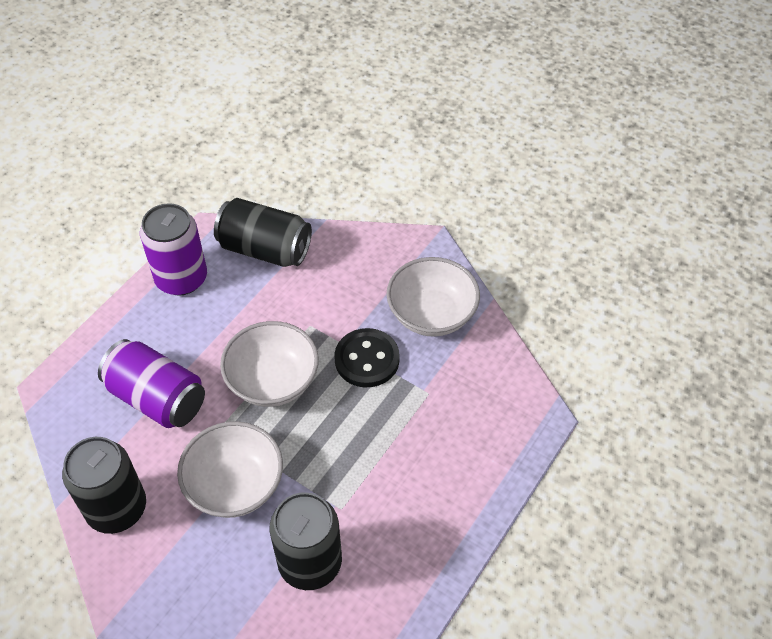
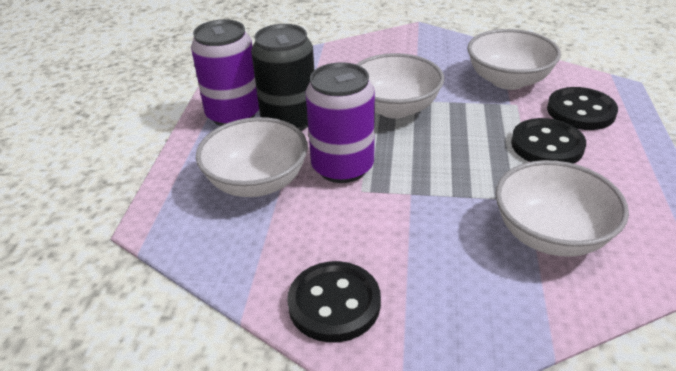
black button: [334,328,400,387] = 1 -> [287,261,381,343] [511,118,586,164] [547,87,618,130] = 3
black can: [62,437,146,534] [214,198,312,267] [269,492,342,590] = 3 -> [251,24,314,131] = 1
white bowl: [177,421,283,518] [220,321,319,407] [387,257,480,337] = 3 -> [196,117,308,197] [356,53,444,118] [467,29,561,90] [495,160,629,257] = 4

